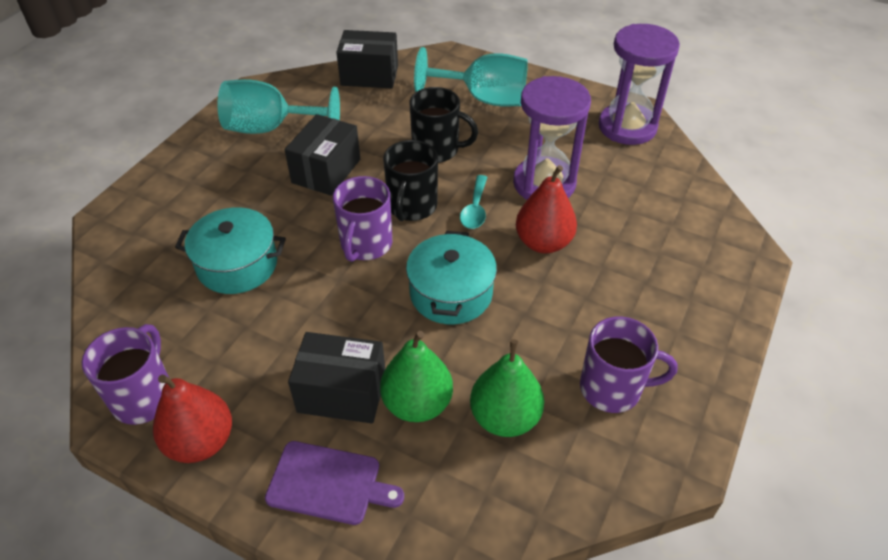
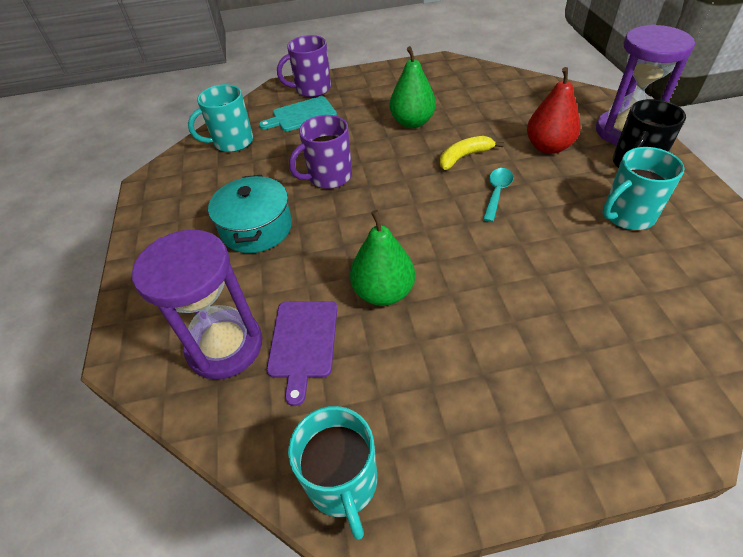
black box: [285,114,360,196] [288,332,385,423] [336,30,398,88] = 3 -> none = 0
black mug: [383,140,438,221] [409,87,478,163] = 2 -> [613,99,686,168] = 1
purple mug: [82,324,169,425] [333,176,392,262] [580,317,678,413] = 3 -> [277,35,331,97] [289,115,352,189] = 2
red pear: [153,375,232,463] [516,165,577,253] = 2 -> [527,67,580,154] = 1
turquoise cutting board: none = 0 -> [259,96,337,131] = 1
turquoise goblet: [218,79,340,134] [414,47,528,106] = 2 -> none = 0
turquoise mug: none = 0 -> [188,84,253,152] [288,406,377,540] [602,147,685,230] = 3
turquoise pot: [175,207,286,294] [406,231,497,325] = 2 -> [208,175,292,253] = 1
yellow banana: none = 0 -> [440,136,504,170] = 1

